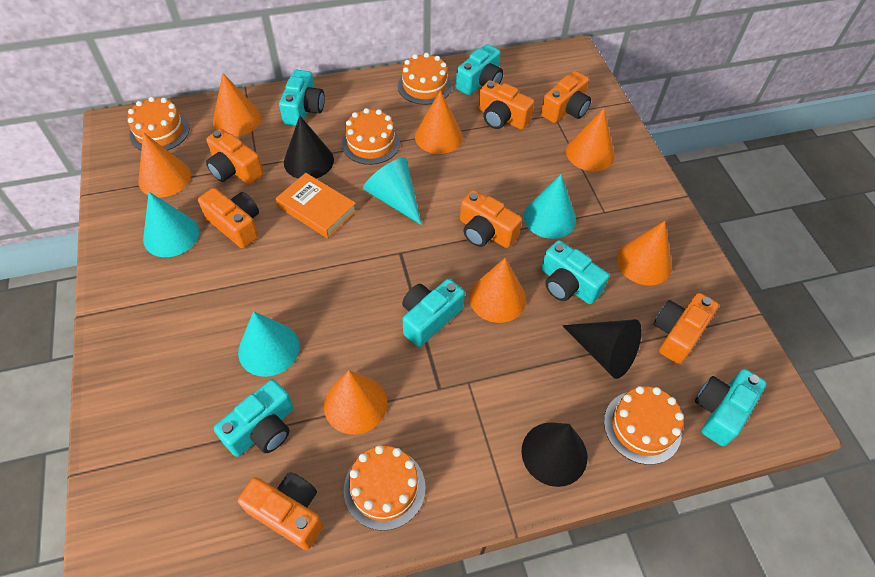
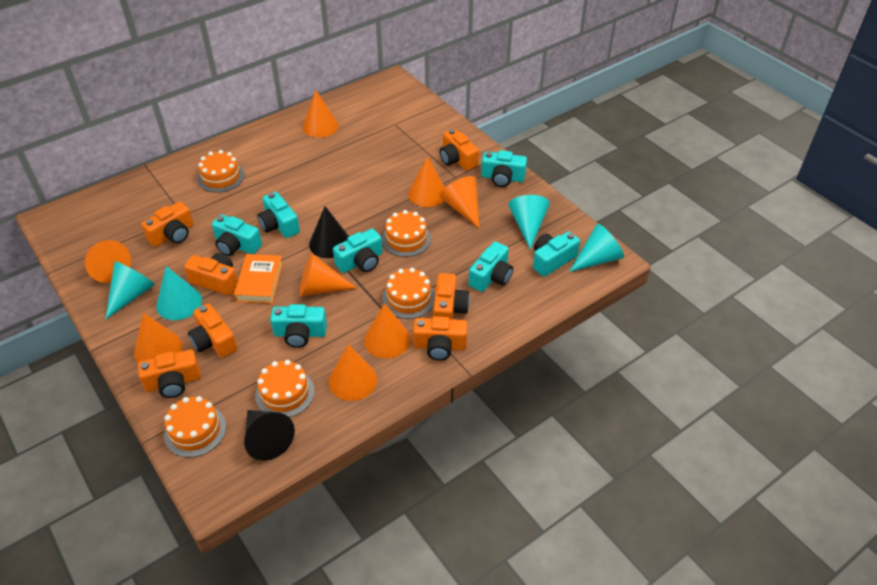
black cone: [284,116,334,179] [521,423,587,487] [562,319,642,379] = 3 -> [244,410,295,461] [309,206,349,258] = 2
orange cone: [139,132,191,197] [213,73,261,136] [324,370,388,435] [415,91,463,154] [469,258,526,323] [566,108,615,171] [617,221,672,286] = 7 -> [85,240,131,283] [134,313,182,362] [299,253,356,296] [302,90,339,138] [329,344,377,401] [364,303,411,359] [408,156,445,207] [440,176,480,229] = 8
turquoise camera: [214,379,294,457] [279,70,325,126] [402,279,465,347] [456,44,503,95] [541,240,609,304] [695,369,767,447] = 6 -> [212,214,262,256] [258,192,300,238] [270,304,327,348] [333,229,383,273] [469,241,513,292] [481,150,527,187] [533,231,580,277] = 7

